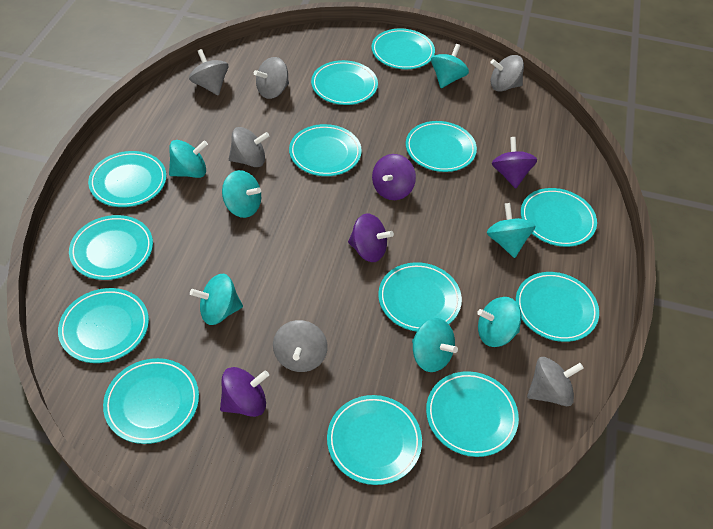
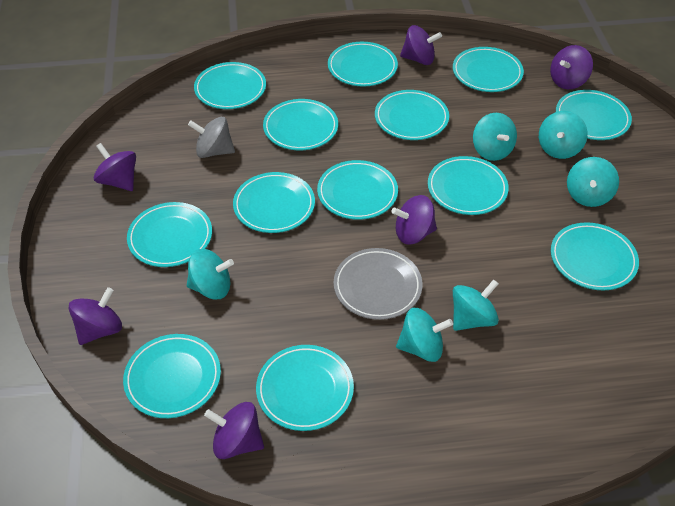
grey plate: none = 0 -> [334,248,422,320] = 1
grey spinning top: [189,49,228,96] [229,127,269,167] [254,57,289,99] [273,320,328,372] [490,55,524,92] [527,357,584,406] = 6 -> [188,117,235,158] = 1
purple spinning top: [220,367,269,417] [348,214,394,262] [372,154,416,200] [492,137,537,188] = 4 -> [68,287,122,345] [93,143,136,191] [204,402,264,459] [392,195,437,245] [400,25,442,65] [550,45,593,89] = 6
turquoise spinning top: [169,140,208,178] [190,274,243,325] [222,170,261,218] [412,318,458,372] [431,44,469,88] [477,297,522,347] [487,203,535,258] = 7 -> [187,249,234,300] [396,308,453,362] [453,280,499,331] [473,113,517,161] [539,111,587,159] [567,157,619,207] = 6

